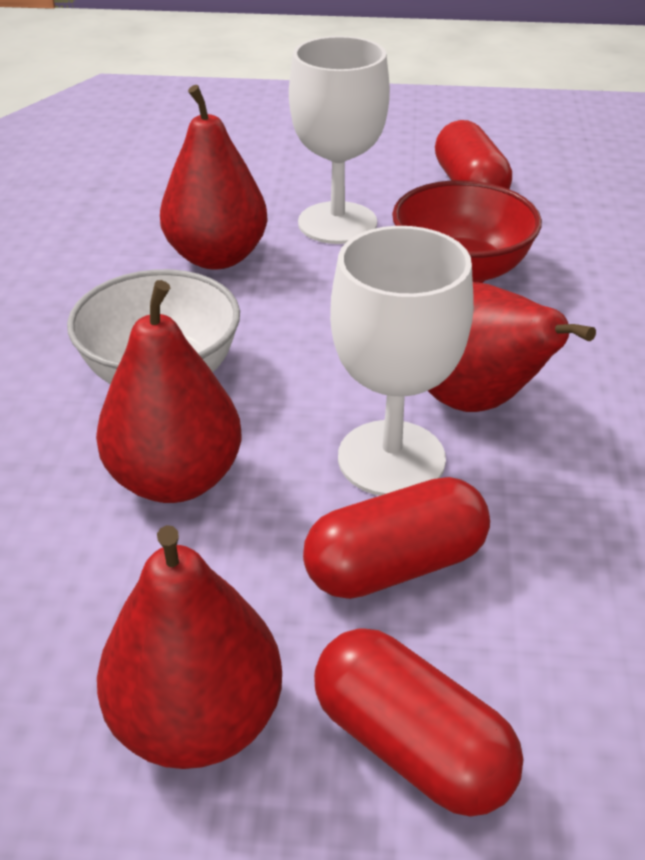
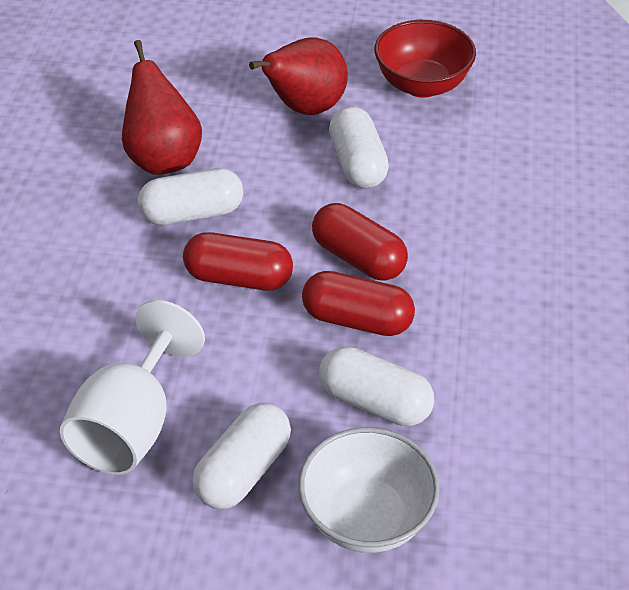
red pear: [96,280,242,503] [97,525,282,769] [160,85,268,269] [428,282,596,412] = 4 -> [122,40,202,175] [249,37,348,115] = 2
white capsule: none = 0 -> [138,168,243,225] [192,403,291,509] [319,346,434,426] [329,106,389,188] = 4
white goblet: [289,36,390,244] [330,226,474,496] = 2 -> [60,300,205,475] = 1

